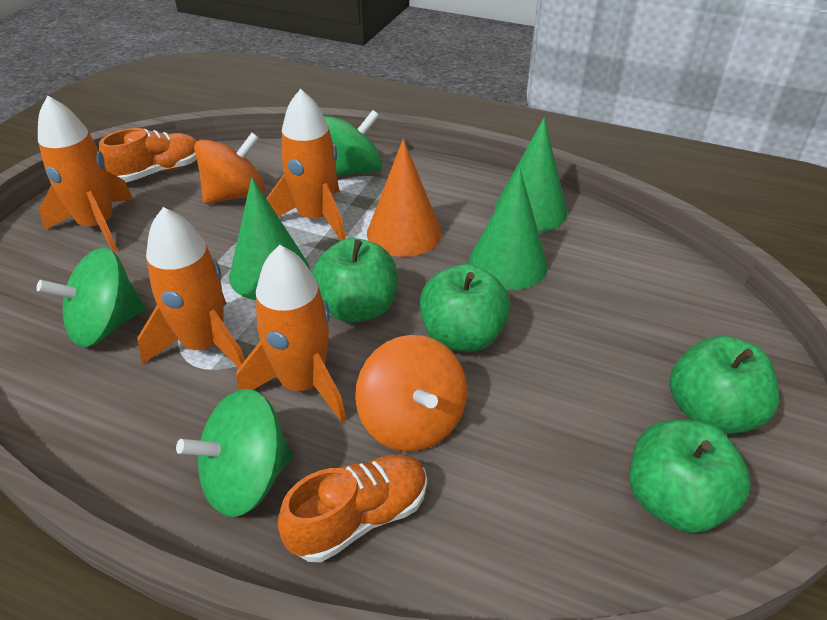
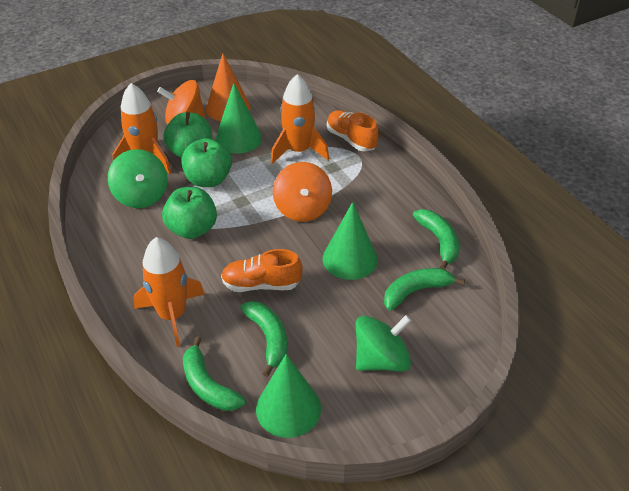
green apple: [312,238,397,323] [420,264,510,352] [630,420,751,533] [670,336,779,434] = 4 -> [162,187,217,239] [163,112,212,158] [181,138,232,187] = 3
green banana: none = 0 -> [183,336,246,411] [241,301,287,377] [384,268,465,310] [413,209,459,270] = 4
green spinning top: [37,248,145,347] [176,389,293,517] [324,110,382,176] = 3 -> [108,149,168,208] [356,315,412,372] = 2
orange rocket: [38,96,133,252] [137,207,245,368] [236,245,346,423] [266,89,346,240] = 4 -> [113,83,171,174] [134,237,205,347] [271,74,329,164] = 3

